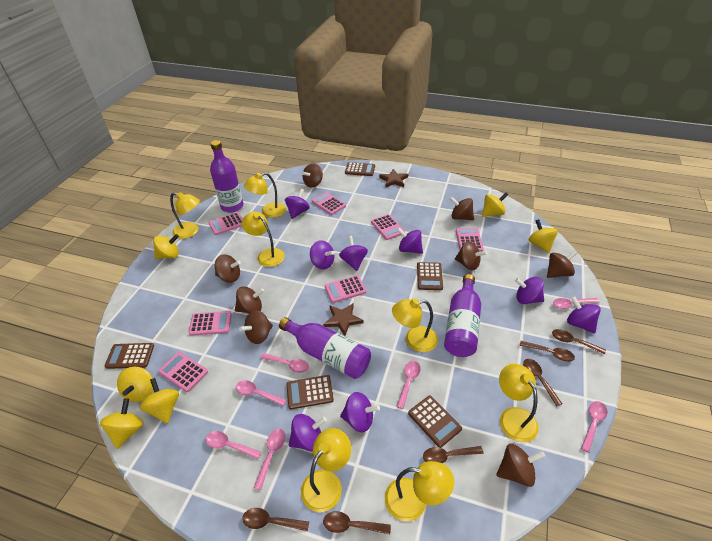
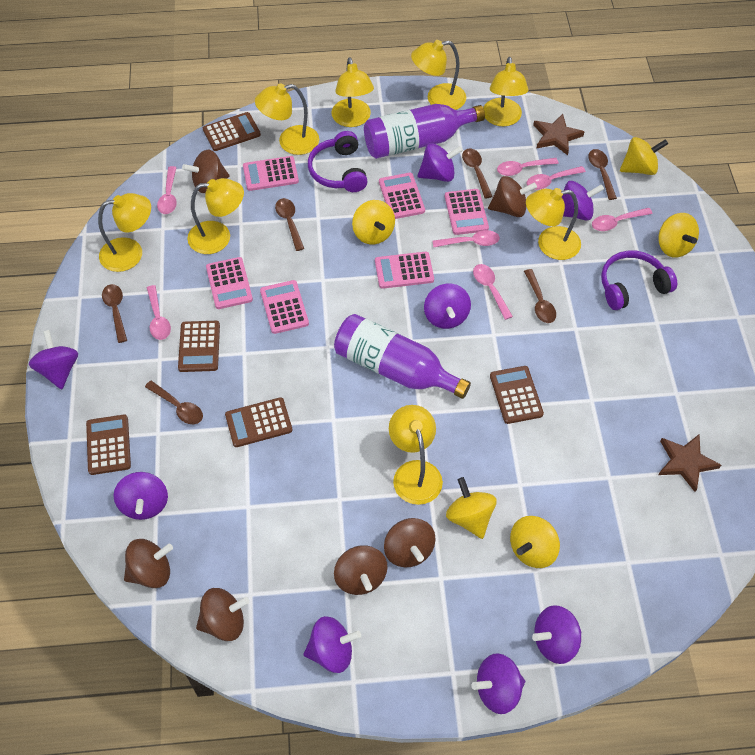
brown spinning top: [215,255,241,283] [235,286,264,313] [239,310,273,344] [302,163,323,188] [450,197,474,221] [455,241,487,270] [496,443,545,487] [547,250,578,278] = 8 -> [124,539,173,588] [182,150,229,193] [196,588,249,641] [334,545,388,595] [384,518,436,567] [488,176,537,217] = 6
pink calculator: [158,352,208,392] [188,311,232,336] [209,212,243,235] [312,192,346,215] [325,275,367,303] [371,214,405,240] [456,228,484,252] = 7 -> [206,257,253,309] [243,156,299,191] [260,280,309,334] [375,252,434,289] [379,173,425,219] [445,189,489,235] = 6
purple bottle: [210,140,243,212] [279,317,371,379] [444,274,481,357] = 3 -> [334,314,471,399] [364,104,485,159] = 2
purple headphones: none = 0 -> [308,131,368,192] [601,250,677,310] = 2
yellow lamp: [170,192,200,239] [242,211,285,267] [244,172,286,218] [301,428,351,512] [385,461,454,522] [392,298,438,352] [499,364,538,442] = 7 -> [98,193,151,272] [187,178,244,254] [255,84,319,155] [331,57,374,127] [389,405,443,505] [411,40,466,110] [483,57,528,126] [526,188,581,260] = 8
yellow spinning top: [100,398,143,449] [117,367,153,402] [140,378,179,424] [153,234,179,259] [482,193,508,217] [528,219,558,253] = 6 -> [352,200,395,245] [446,477,497,539] [510,516,560,568] [620,137,668,175] [658,213,699,258] = 5

